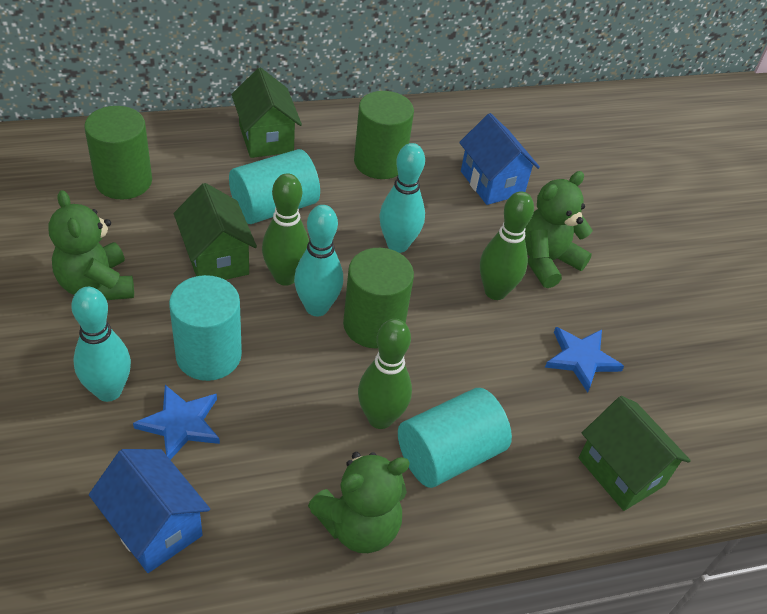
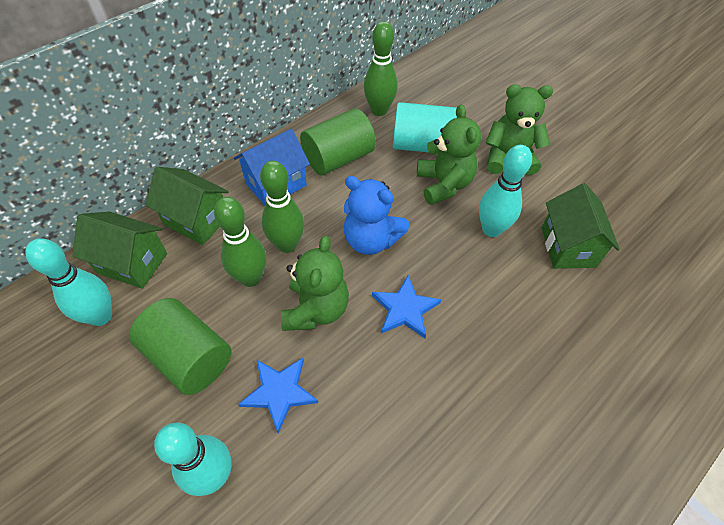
blue house: [89,449,210,573] [459,113,540,205] = 2 -> [234,129,310,205] = 1
blue teddy bear: none = 0 -> [343,176,409,255] = 1
green cylinder: [84,106,152,200] [343,248,414,348] [354,91,414,179] = 3 -> [129,298,232,395] [300,108,376,175] = 2
turquoise cylinder: [169,275,242,381] [229,149,320,224] [398,388,512,488] = 3 -> [393,102,457,152] = 1

